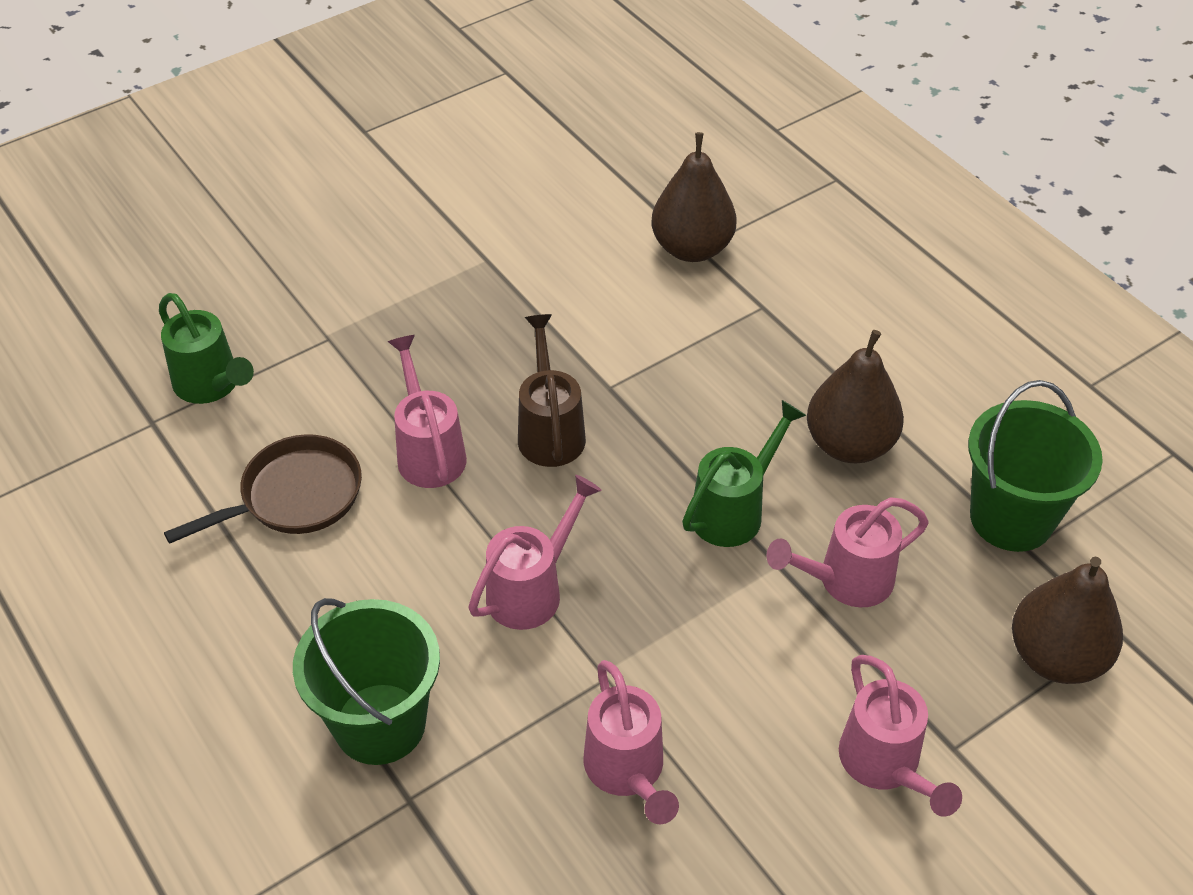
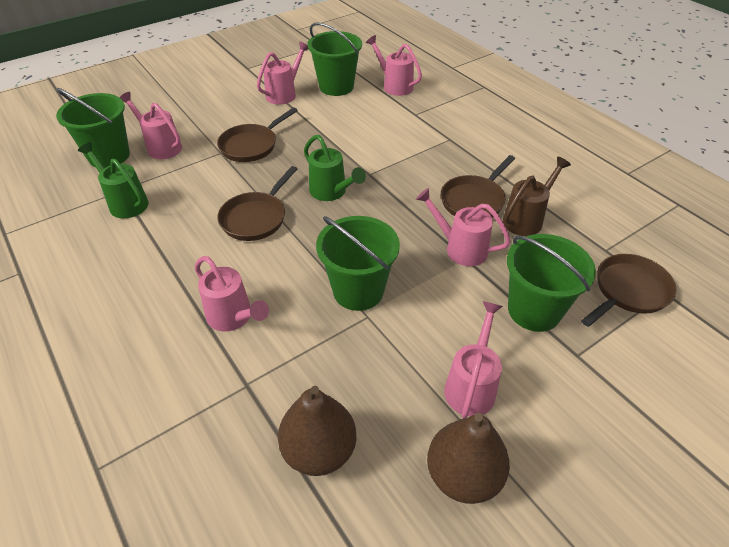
brown pan: [164,434,362,544] = 1 -> [217,107,298,162] [217,166,297,241] [441,155,515,218] [581,254,677,327] = 4
brown pear: [651,132,736,262] [807,330,904,463] [1012,557,1123,684] = 3 -> [278,386,356,476] [427,413,510,504] = 2
green bucket: [293,598,440,765] [968,380,1103,552] = 2 -> [56,88,130,168] [308,22,362,96] [316,216,400,311] [507,234,596,332] = 4
pink watering can: [388,335,467,488] [468,475,601,630] [583,660,679,824] [767,497,929,607] [839,655,962,817] = 5 -> [119,92,182,159] [195,256,269,332] [257,41,308,104] [366,35,422,96] [416,188,511,266] [444,301,503,418] = 6

